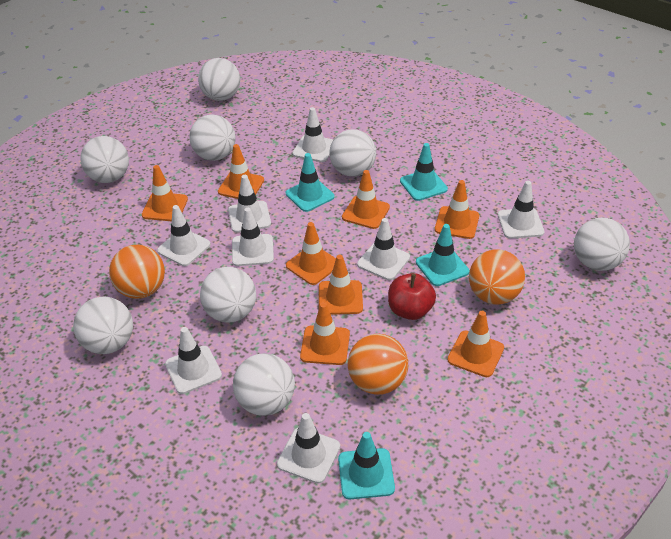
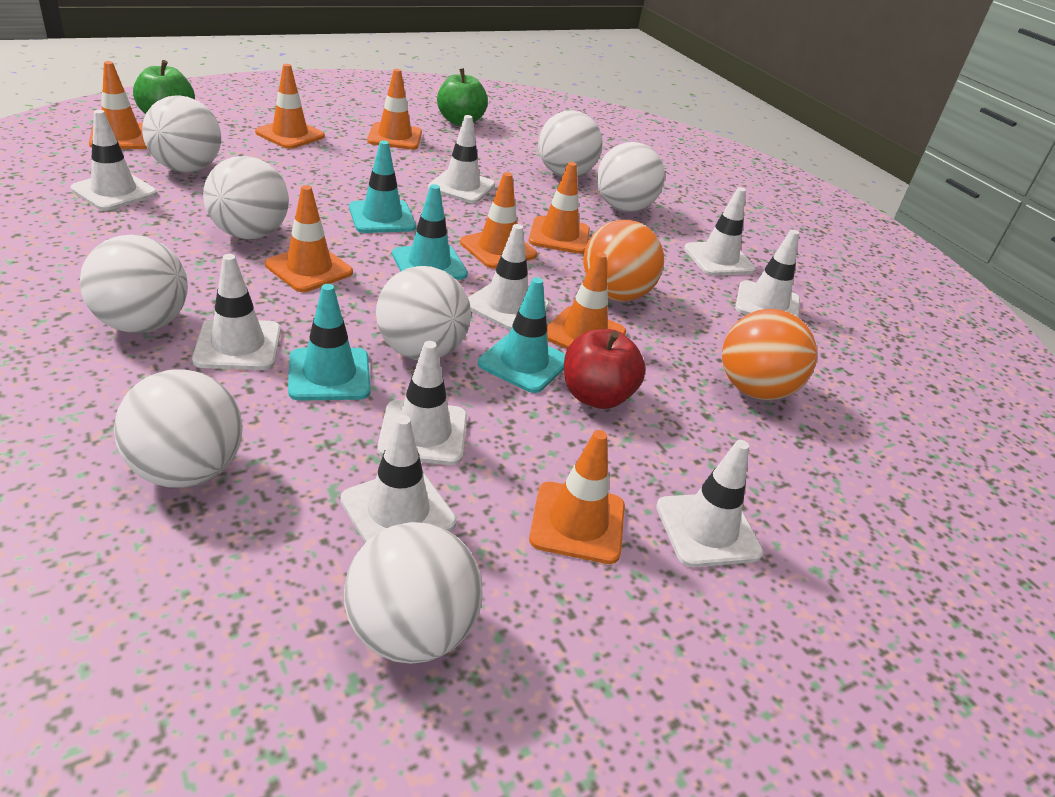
green apple: none = 0 -> [133,60,195,114] [437,68,488,125] = 2
orange ball: [109,245,165,299] [348,334,408,395] [469,249,525,304] = 3 -> [583,220,664,301] [722,309,817,400] = 2
white traffic cone: [157,205,211,266] [165,327,222,394] [228,175,271,233] [232,208,274,266] [277,413,340,483] [292,107,333,162] [357,218,410,280] [498,181,545,239] = 8 -> [70,110,157,211] [192,254,281,370] [340,415,457,543] [377,341,467,465] [428,115,495,203] [468,224,549,330] [656,440,763,567] [684,187,756,276] [735,229,800,318] = 9

